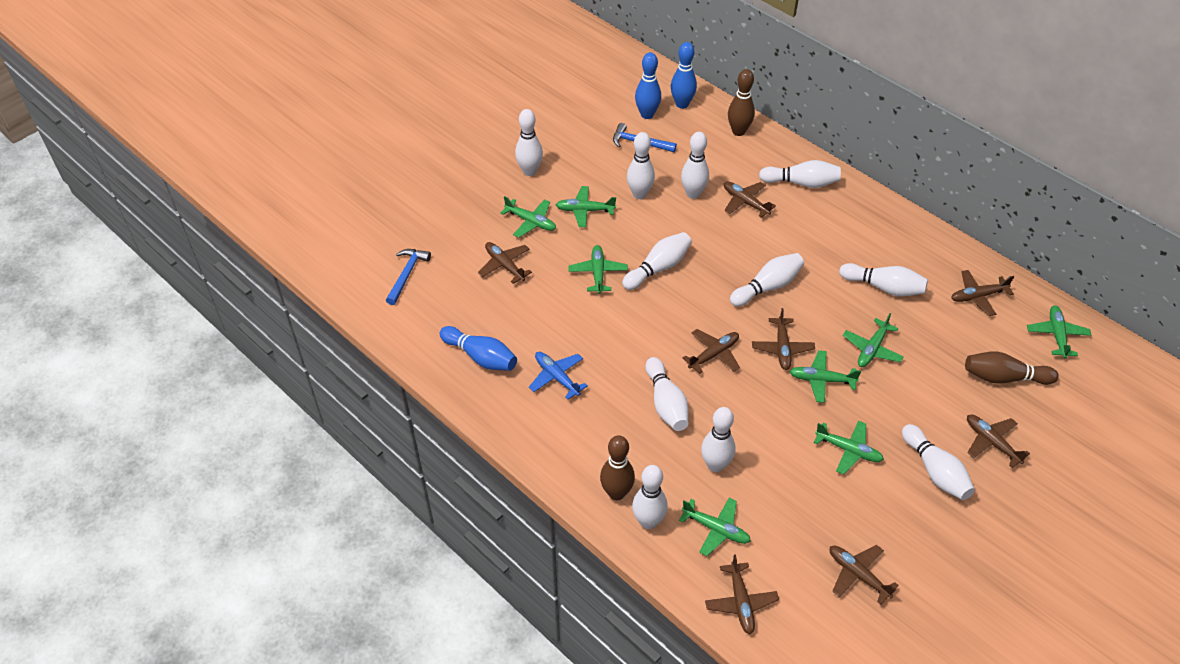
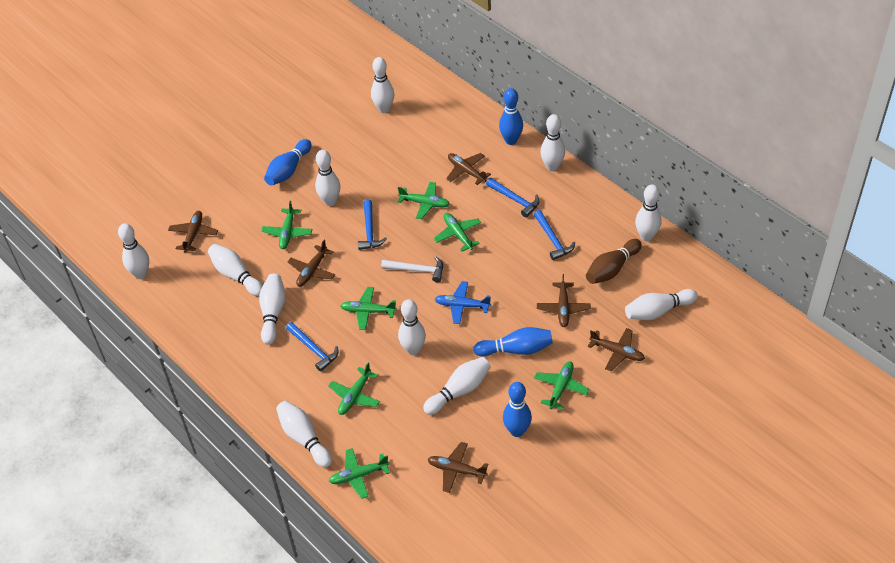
blue bowling pin: [440,326,517,371] [635,52,661,119] [671,42,697,109] = 3 -> [264,139,312,185] [473,327,553,356] [499,88,523,145] [503,382,532,437] = 4
blue hammer: [386,249,431,305] [613,123,677,152] = 2 -> [286,322,339,372] [358,200,387,250] [486,178,540,218] [534,210,575,260] = 4
brown bowling pin: [600,435,635,500] [728,69,755,136] [965,352,1059,385] = 3 -> [586,239,642,284] = 1
brown plane: [478,242,532,284] [683,329,740,374] [705,554,779,635] [724,182,776,218] [752,308,815,370] [830,545,899,604] [951,270,1014,316] [967,415,1030,468] = 8 -> [168,211,218,253] [288,240,335,287] [428,442,488,493] [446,153,491,185] [537,274,591,327] [588,328,645,371] = 6
green plane: [501,196,556,238] [556,186,616,227] [568,245,628,294] [679,498,751,556] [789,350,861,403] [814,421,884,475] [843,313,904,367] [1027,305,1091,359] = 8 -> [262,201,312,249] [328,362,380,415] [329,448,390,499] [340,287,397,330] [398,182,450,219] [434,213,481,252] [534,361,589,410] = 7
white hammer: none = 0 -> [381,256,443,282] = 1

